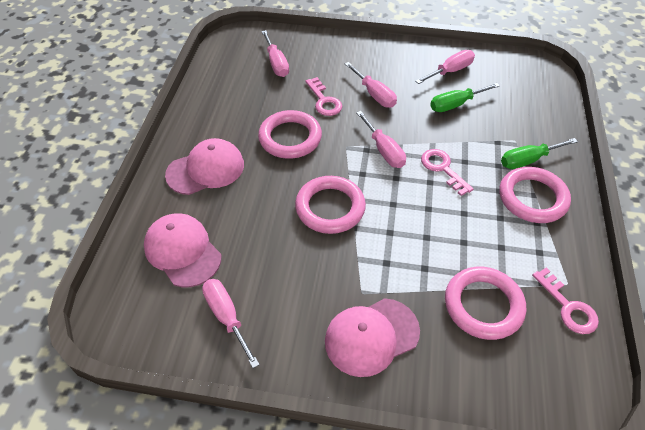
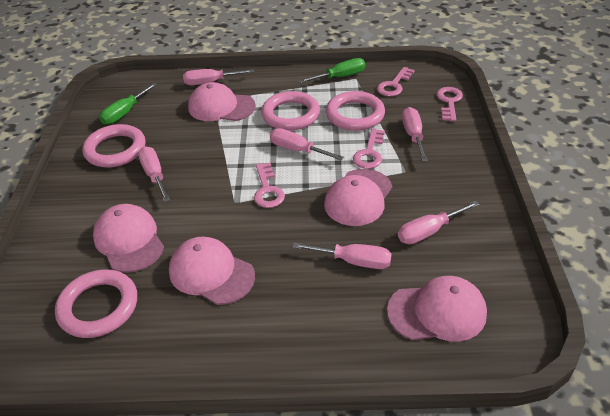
pink cap: [144,213,221,287] [165,138,244,195] [325,298,420,377] = 3 -> [93,204,164,273] [169,237,255,305] [188,82,256,121] [324,169,392,226] [387,276,487,341] = 5
pink key: [305,77,343,116] [421,149,473,196] [532,267,599,334] = 3 -> [254,163,285,208] [353,129,385,169] [377,67,415,96] [436,87,463,121] = 4
pink screwdriver: [202,279,260,368] [262,30,289,77] [345,62,397,108] [356,111,406,168] [415,50,475,84] = 5 -> [138,146,170,202] [183,69,254,85] [270,128,344,161] [292,242,392,269] [398,201,479,244] [402,107,428,162] = 6

